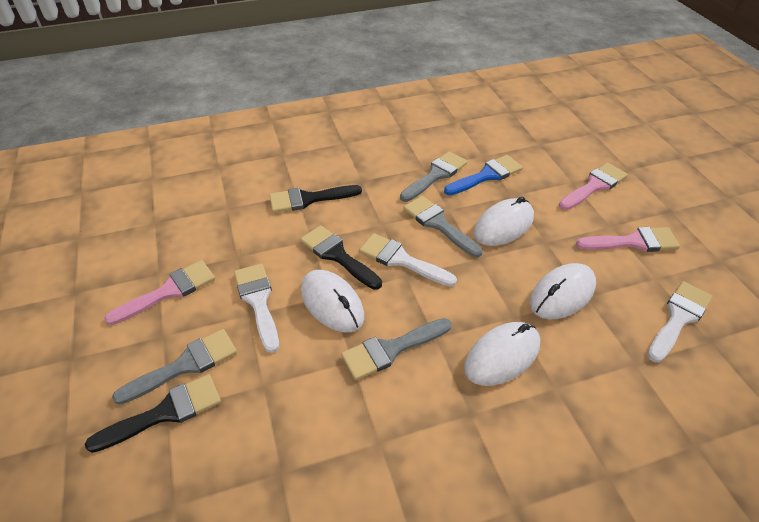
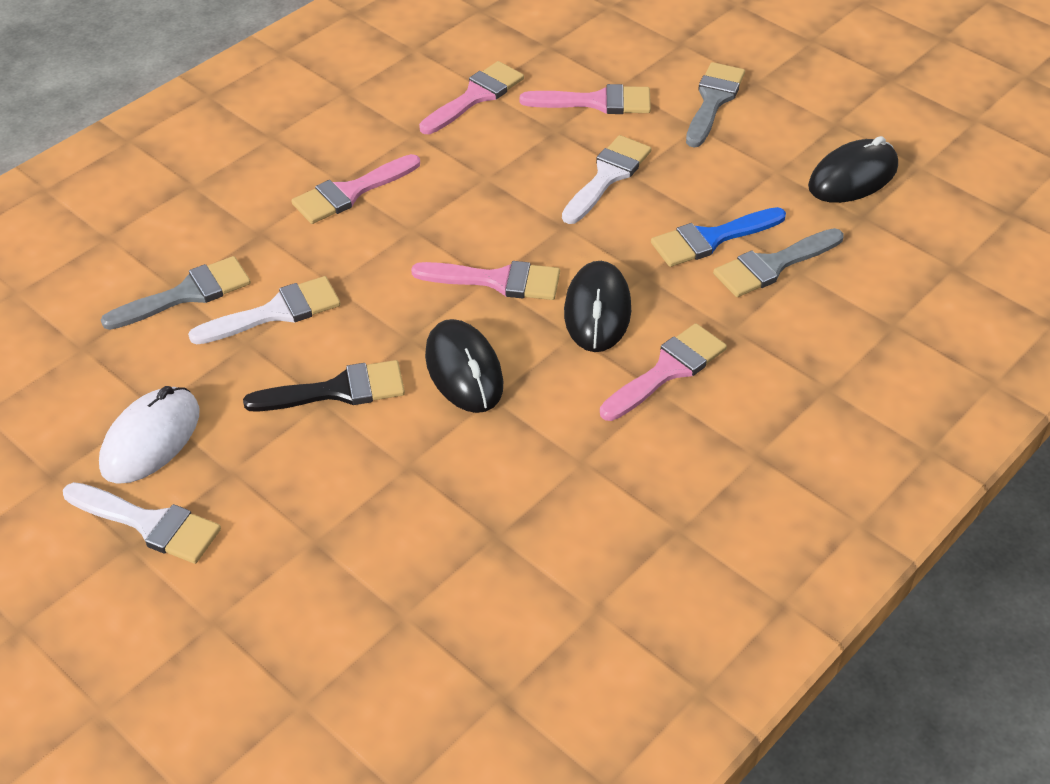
black brush: [85,374,221,453] [269,185,362,213] [300,225,382,290] = 3 -> [243,360,405,412] = 1
black mouse: none = 0 -> [425,319,503,413] [564,261,631,352] [808,136,898,203] = 3
grey brush: [112,329,237,404] [341,318,452,380] [400,151,467,202] [403,196,483,257] = 4 -> [101,256,251,330] [686,62,745,148] [713,228,844,297] = 3
pink brush: [104,260,215,325] [559,163,628,210] [576,227,680,252] = 3 -> [292,154,420,224] [411,261,560,300] [419,61,524,134] [520,84,651,114] [600,323,727,421] = 5
white mouse: [301,270,364,332] [464,322,540,386] [473,197,534,246] [530,263,596,319] = 4 -> [99,386,200,484] = 1

